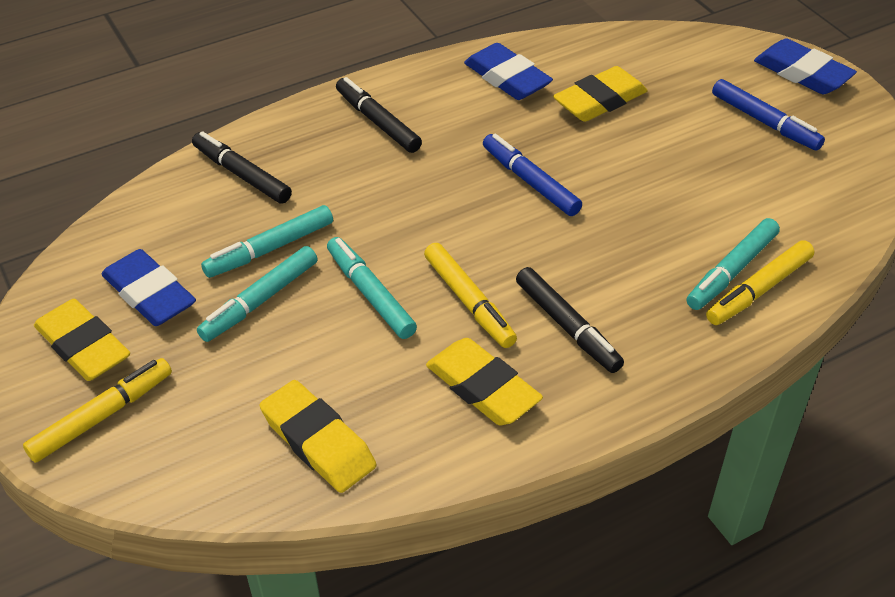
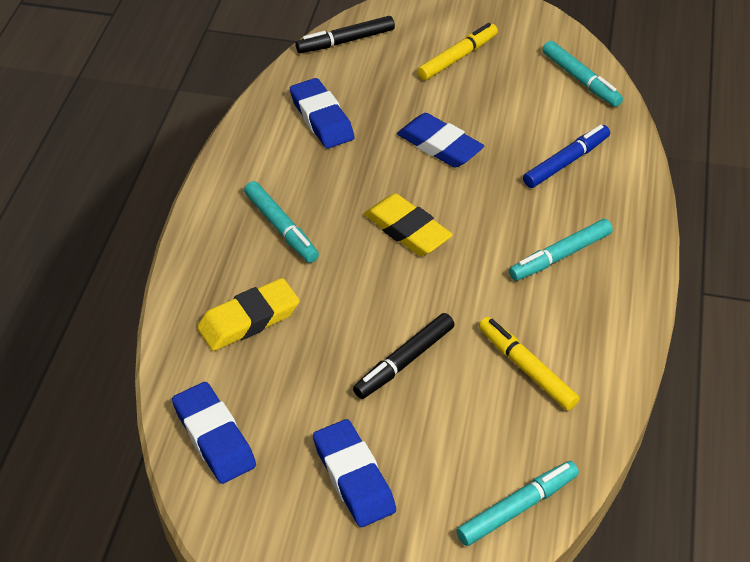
black marker: [192,131,292,204] [336,77,422,153] [516,267,624,373] = 3 -> [296,16,395,53] [353,313,454,399] = 2
blue eraser: [102,249,196,326] [464,43,553,100] [754,39,857,94] = 3 -> [172,382,256,484] [290,78,355,148] [313,419,396,527] [397,113,484,168] = 4
blue marker: [483,134,582,216] [712,79,825,151] = 2 -> [523,125,610,188] = 1
yellow eraser: [34,299,130,381] [260,380,376,493] [426,338,543,425] [553,66,648,122] = 4 -> [197,278,300,351] [364,193,453,256] = 2
yellow marker: [23,358,172,463] [424,243,517,348] [706,240,814,325] = 3 -> [417,23,498,80] [479,317,580,411] = 2

